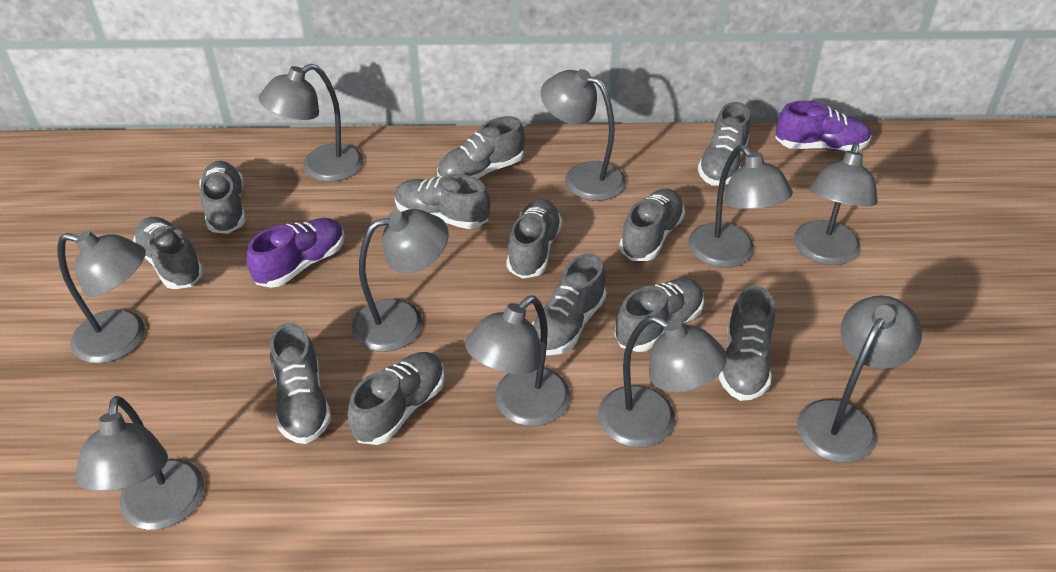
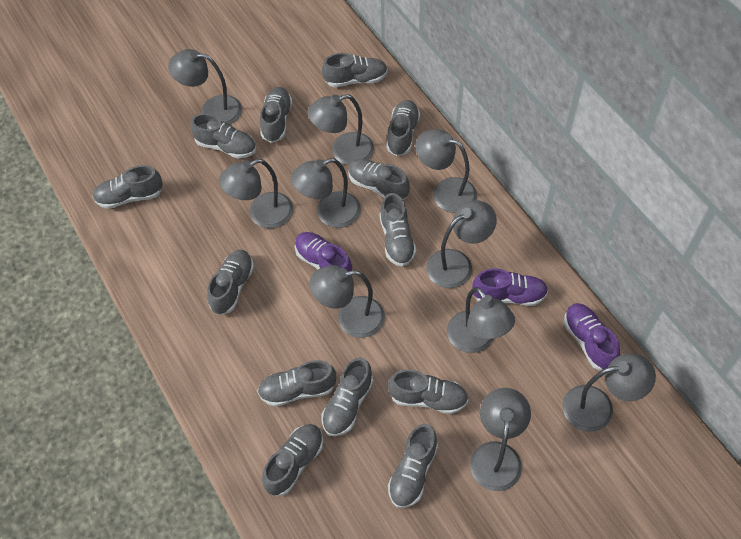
grey shoe: [133,217,204,289] [199,161,246,234] [270,323,331,444] [348,352,445,445] [394,174,490,229] [437,116,525,179] [506,199,562,279] [532,253,606,355] [614,278,704,352] [619,189,685,261] [698,102,750,186] [719,286,775,401] = 12 -> [92,165,163,209] [190,114,256,159] [207,250,254,315] [257,360,336,407] [260,87,293,143] [262,424,324,496] [322,53,388,87] [322,357,373,436] [348,159,410,200] [380,193,416,267] [386,100,420,156] [388,369,468,414] [388,424,438,508] = 13
purple shoe: [247,218,345,288] [775,101,871,151] = 2 -> [295,232,353,276] [472,268,548,306] [564,303,620,370] = 3

